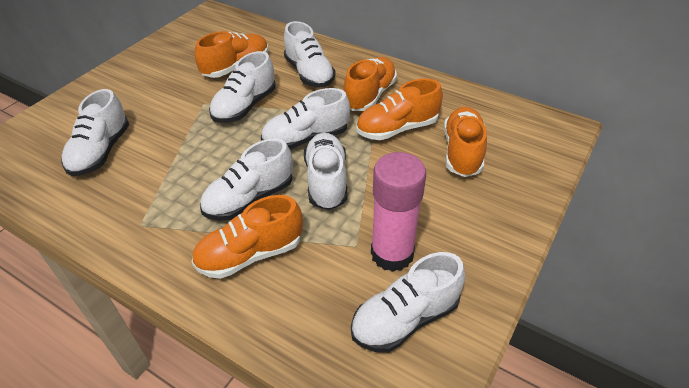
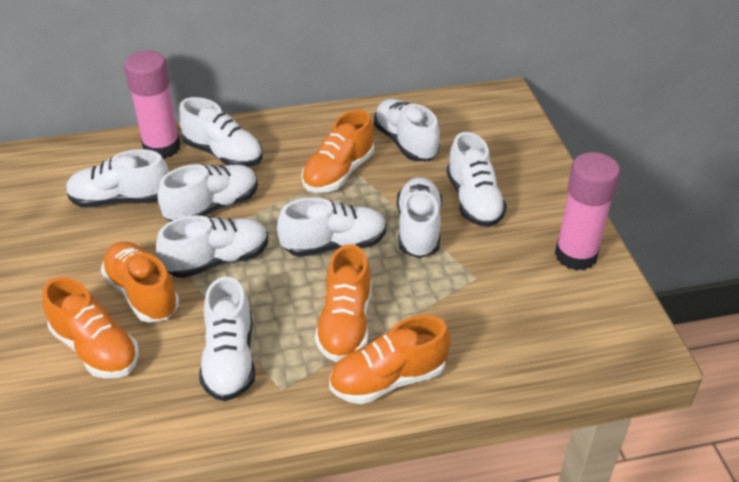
pink glue stick: [371,152,426,272] = 1 -> [124,51,181,159] [555,152,620,271] = 2
white shoe: [61,89,129,176] [200,138,293,221] [209,51,276,123] [261,88,350,149] [284,21,336,87] [304,133,348,210] [351,252,465,353] = 7 -> [66,149,169,207] [156,215,268,278] [158,164,258,221] [178,97,263,167] [199,277,255,401] [277,197,387,257] [374,99,440,161] [397,177,442,258] [447,132,507,227] = 9

